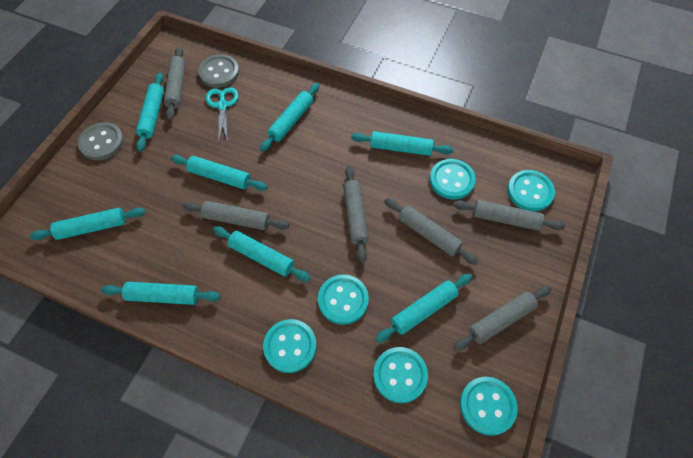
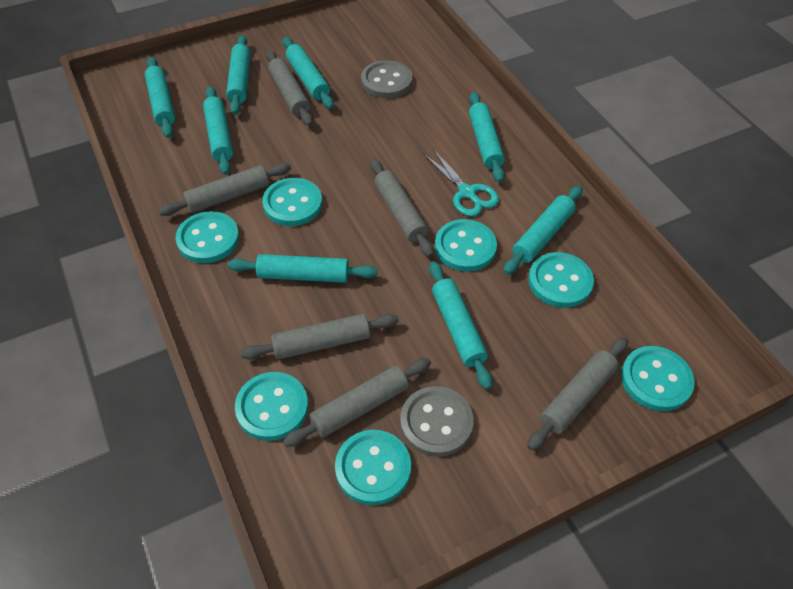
turquoise button: [263,319,317,373] [318,275,369,325] [373,347,428,403] [430,159,476,200] [460,376,518,436] [507,170,555,212] = 6 -> [176,211,239,263] [235,372,308,441] [262,178,322,226] [335,430,411,505] [435,219,497,272] [528,252,594,308] [621,346,695,411] = 7

